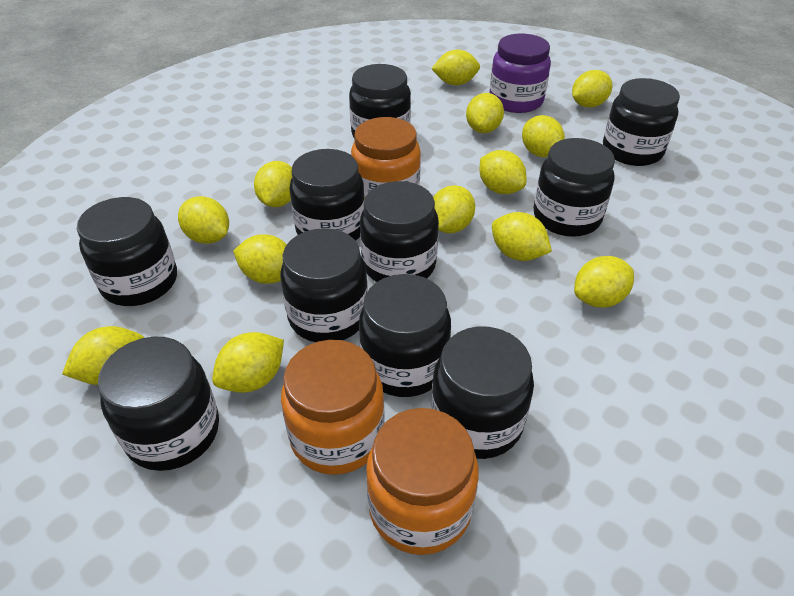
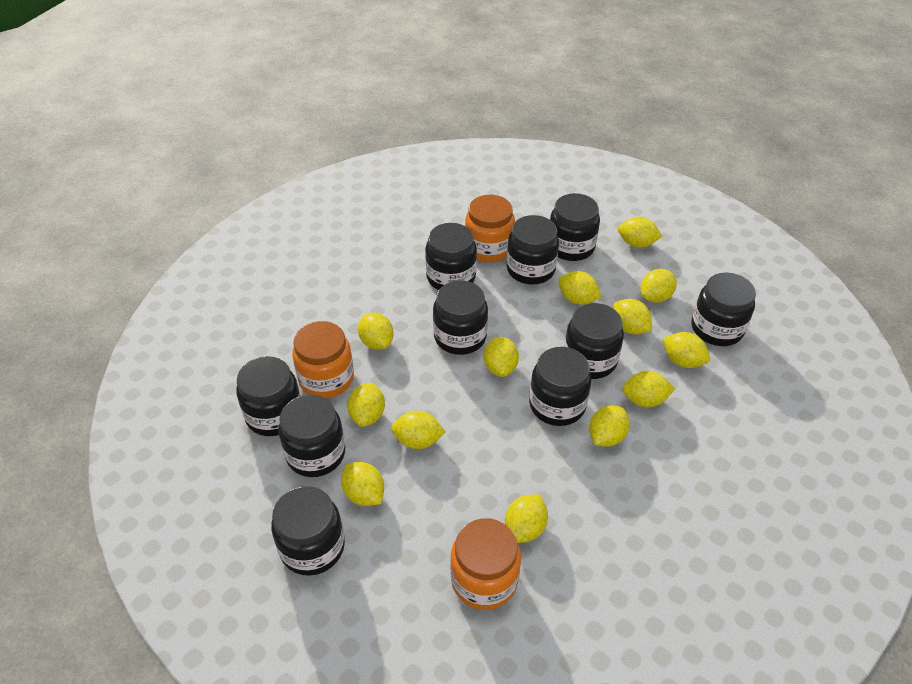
purple jar: [489,34,551,113] = 1 -> none = 0

